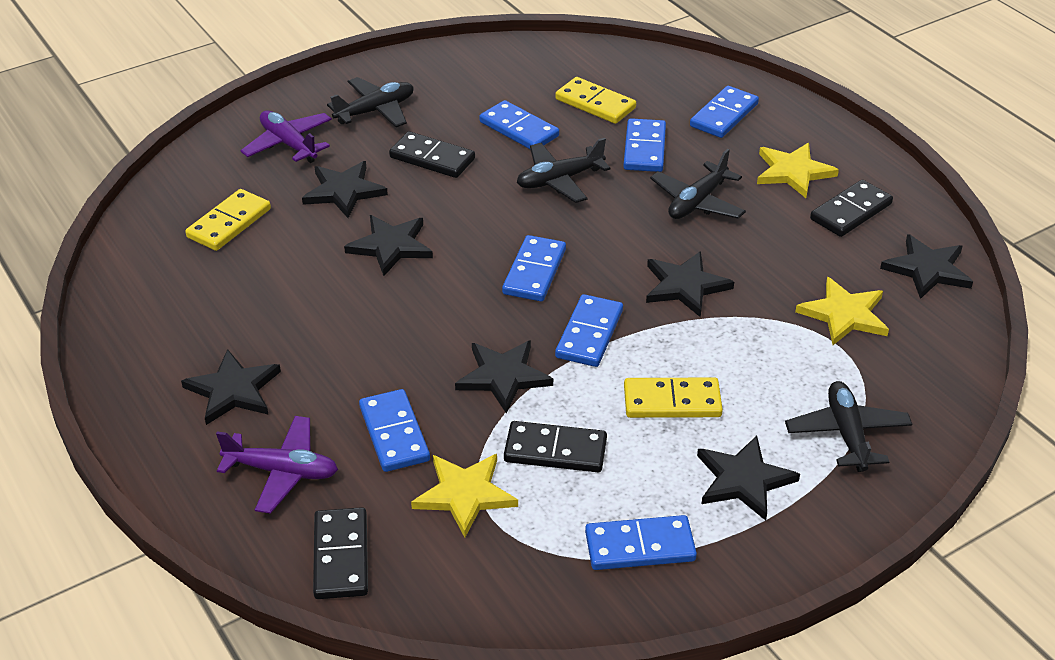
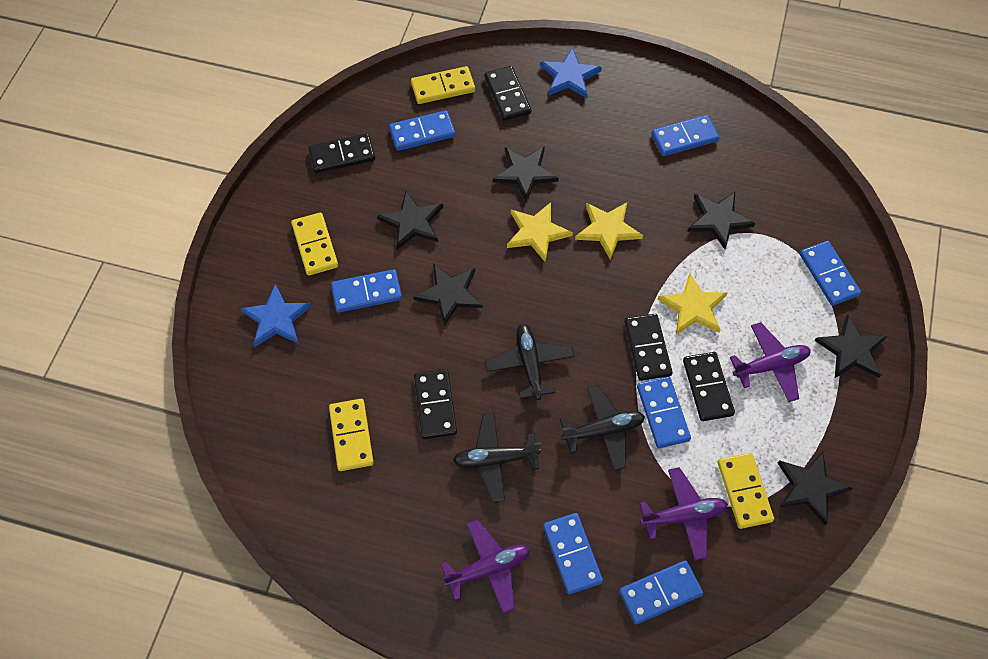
black domino: [313,507,368,599] [389,131,475,178] [504,421,607,472] [810,180,893,237] = 4 -> [309,133,375,173] [414,369,457,439] [484,66,531,121] [624,314,672,381] [683,352,735,421] = 5
black plane: [327,77,414,127] [517,138,611,203] [650,149,746,219] [785,381,912,472] = 4 -> [453,413,541,502] [485,324,574,400] [560,385,645,470] = 3
black star: [181,349,281,425] [302,161,388,218] [344,215,433,276] [455,340,553,413] [646,251,734,318] [697,436,800,521] [880,234,973,299] = 7 -> [377,191,443,250] [413,263,483,326] [493,147,559,201] [688,192,755,249] [778,451,853,525] [815,314,887,378] = 6
blue star: none = 0 -> [240,284,311,347] [540,47,602,99] = 2
purple plane: [216,416,338,514] [240,110,332,163] = 2 -> [441,519,530,614] [639,467,728,560] [730,322,811,402] = 3
yellow domino: [185,189,271,251] [555,77,636,124] [624,378,723,418] = 3 -> [291,213,338,276] [329,399,374,471] [411,66,475,104] [718,453,774,529] = 4

